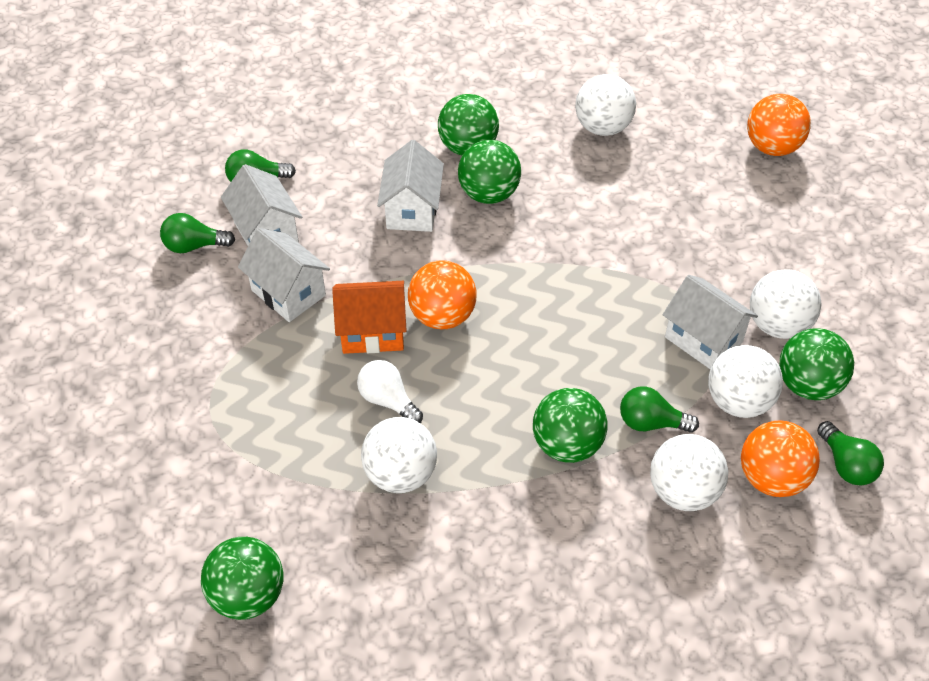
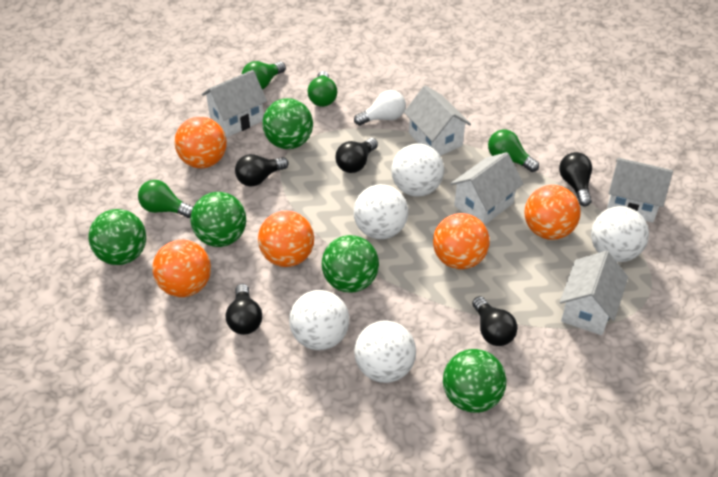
black light bulb: none = 0 -> [226,284,262,335] [235,154,289,187] [335,138,378,173] [472,296,518,346] [559,152,592,207] = 5
orange ball: [408,260,476,329] [741,420,820,497] [747,94,811,156] = 3 -> [152,240,211,297] [174,117,227,168] [258,211,314,267] [433,213,490,269] [524,185,580,240] = 5
orange house: [332,281,407,354] = 1 -> none = 0
white house: [221,164,302,246] [238,228,330,322] [377,140,444,232] [663,275,758,369] = 4 -> [202,70,267,137] [404,85,471,156] [450,152,523,225] [560,251,628,335] [607,158,673,223] = 5

